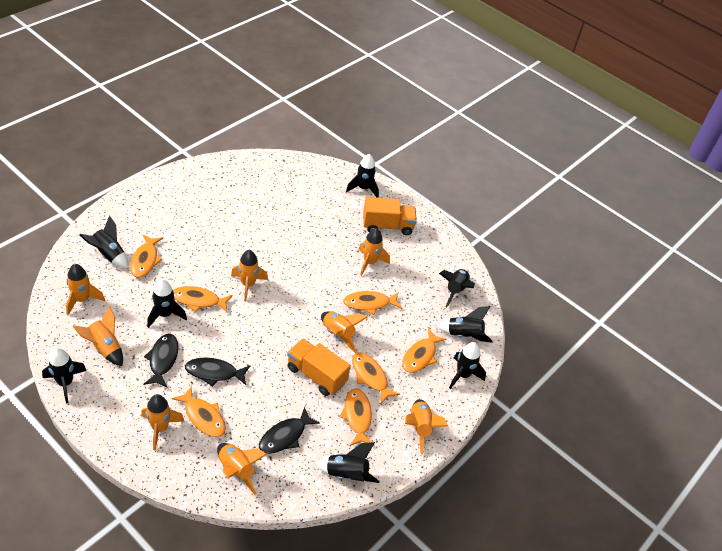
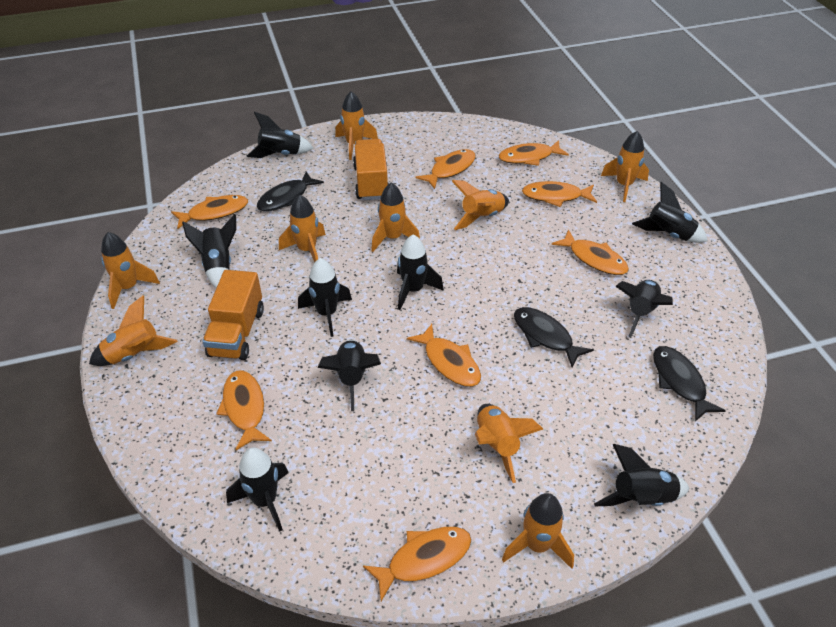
black rocket: [42,348,87,404] [80,215,128,268] [147,279,187,328] [316,442,380,483] [346,154,379,198] [438,306,493,343] [439,269,475,307] [449,342,486,389] = 8 -> [182,214,236,288] [226,447,289,532] [247,112,313,158] [298,258,352,337] [318,340,381,411] [397,234,444,310] [594,444,689,507] [615,280,673,338] [632,182,708,243] = 9
orange fish: [130,235,163,278] [172,386,226,437] [173,286,233,312] [339,388,372,446] [343,291,402,315] [352,353,400,404] [402,328,447,373] = 7 -> [171,195,248,229] [216,371,272,450] [363,527,471,601] [407,324,481,387] [416,149,476,189] [499,140,569,166] [522,181,597,207] [552,229,629,275] = 8
orange rocket: [66,264,105,315] [72,306,123,366] [141,394,185,451] [217,443,267,494] [231,250,268,301] [321,311,368,353] [358,228,390,276] [405,399,448,454] = 8 -> [89,295,178,366] [101,232,160,309] [279,195,326,262] [335,91,378,160] [371,182,420,252] [452,180,509,230] [475,404,543,483] [502,493,574,569] [601,131,649,202] = 9

